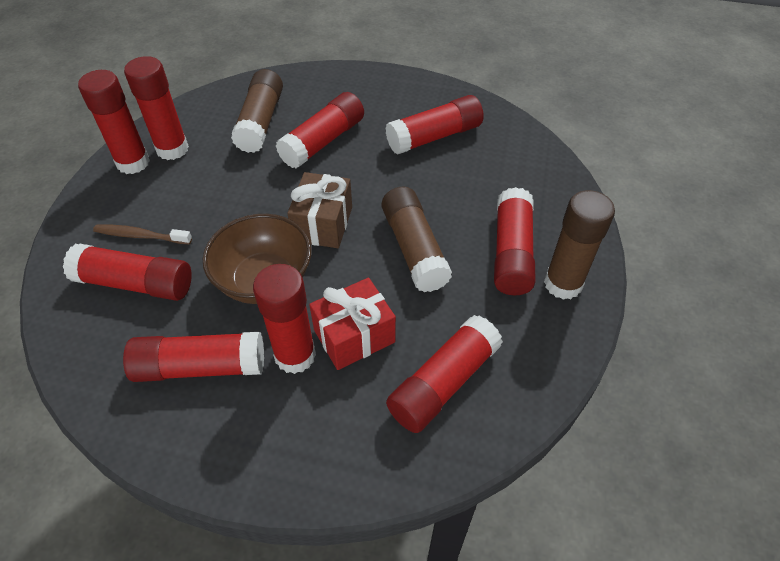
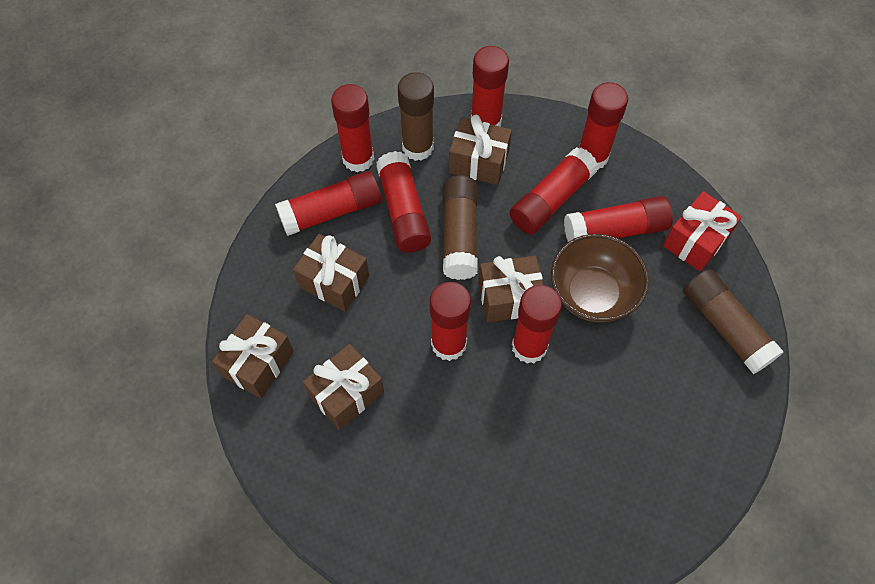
brown gift: [287,172,352,248] = 1 -> [212,314,294,398] [293,234,369,312] [303,344,384,430] [449,115,512,185] [478,255,543,323] = 5
brown toothbrush: [93,225,192,244] = 1 -> none = 0

